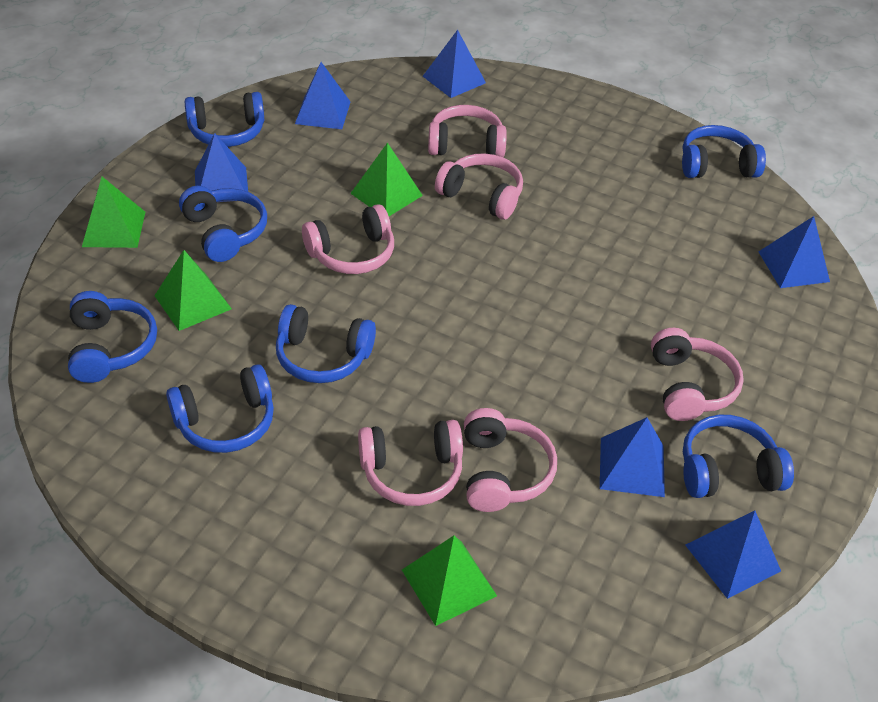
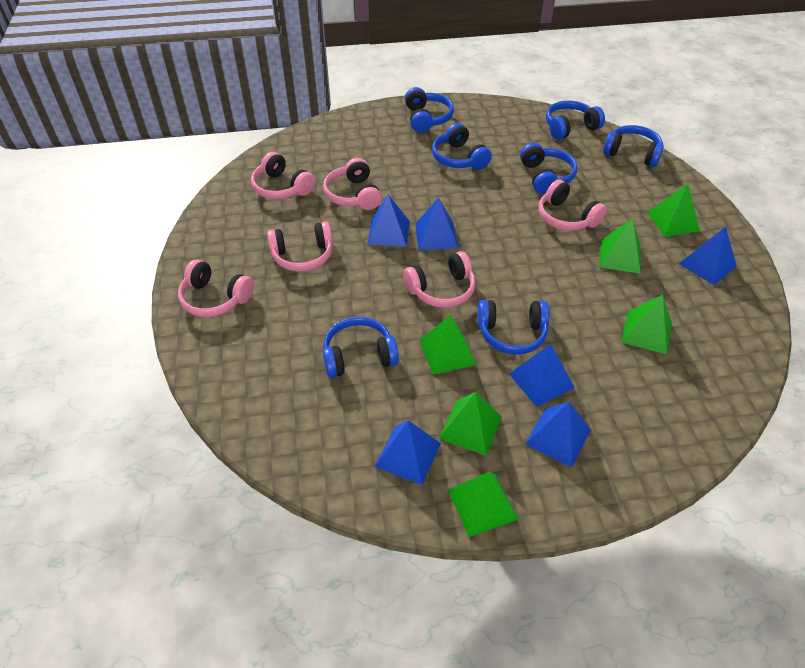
green pyramid: [82,177,145,248] [154,250,232,331] [350,143,423,216] [402,535,497,626] = 4 -> [420,315,476,374] [439,392,502,456] [448,472,519,537] [599,218,641,274] [621,295,672,355] [647,184,700,237] = 6

